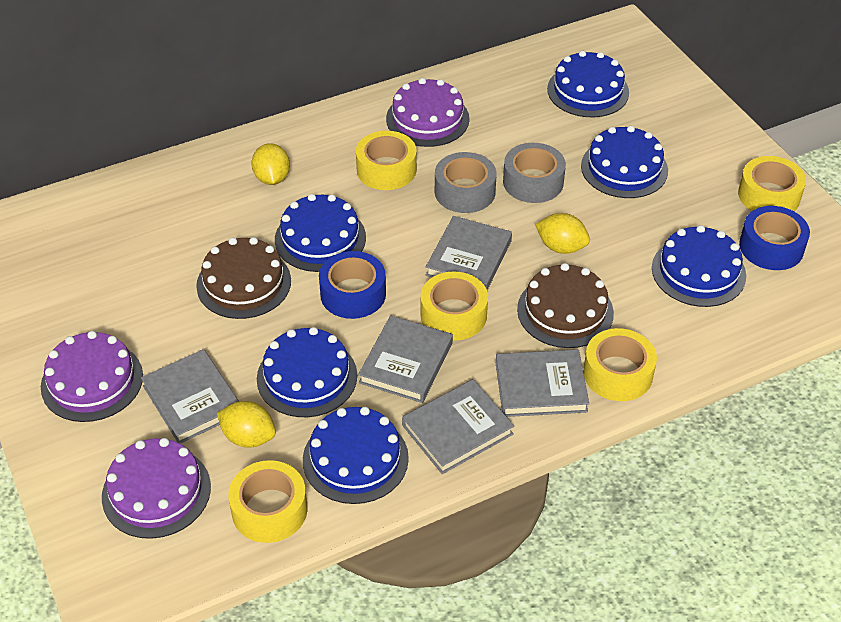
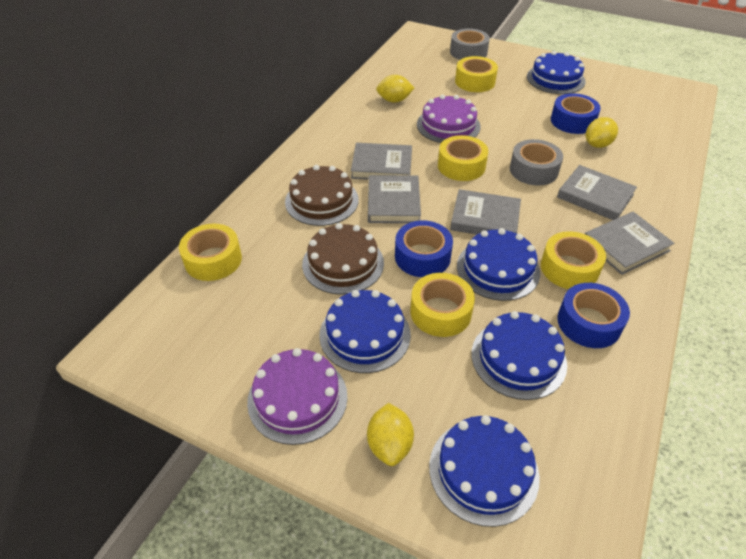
blue cake: [257,327,357,417] [275,194,366,272] [303,407,409,504] [547,51,629,117] [581,126,668,198] [652,225,746,307] = 6 -> [319,290,411,373] [429,415,540,527] [457,228,540,301] [472,311,567,400] [527,51,585,94] = 5
blue tape: [319,251,386,319] [739,206,810,270] = 2 -> [395,221,453,277] [551,93,601,134] [557,283,630,348] = 3
purple cake: [41,331,143,422] [102,438,211,539] [386,78,470,147] = 3 -> [247,348,348,445] [417,95,481,143] = 2

